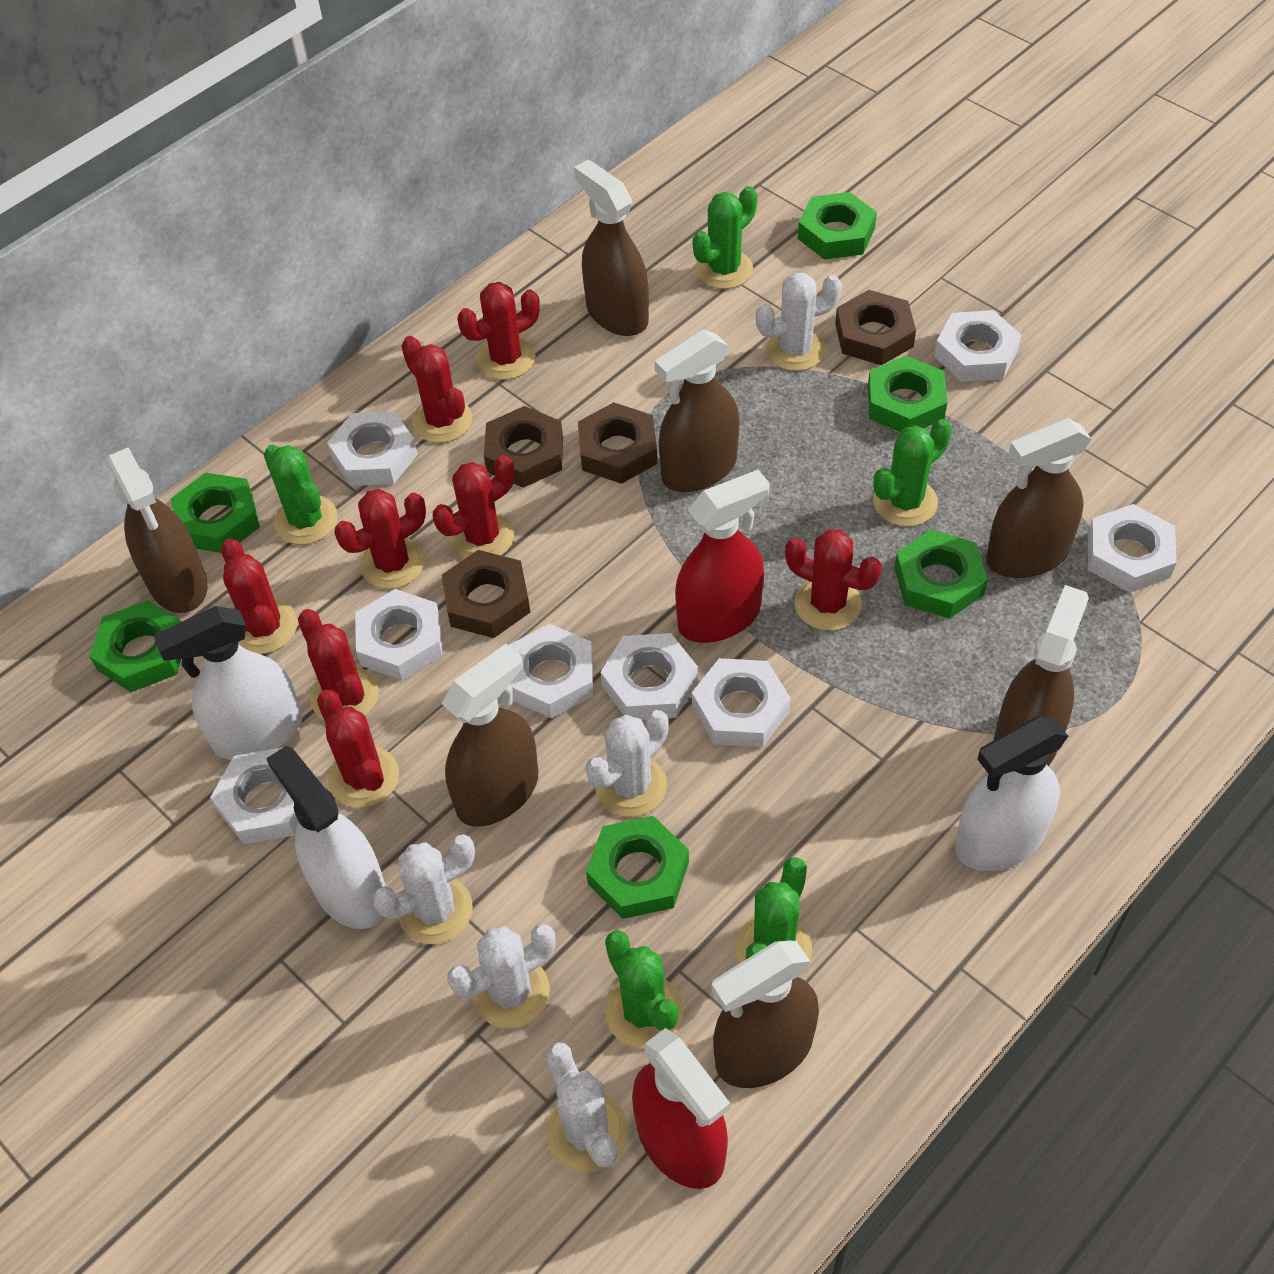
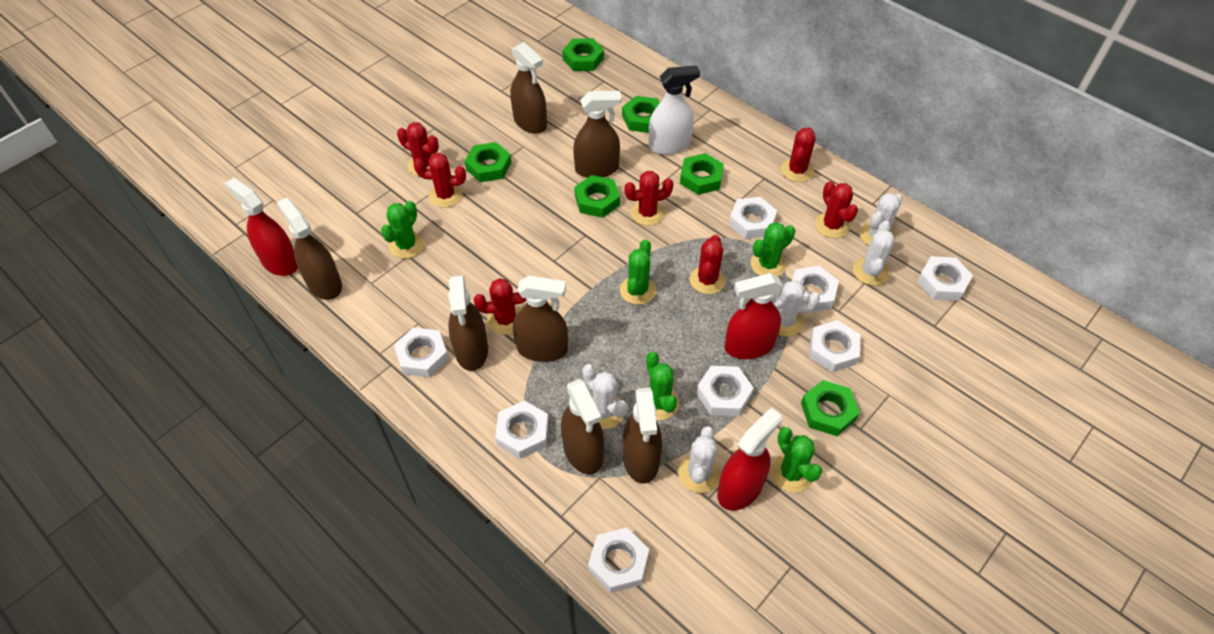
brown nut: [442,550,530,638] [484,406,563,488] [578,402,657,484] [835,290,916,365] = 4 -> none = 0
red cactus: [221,539,297,654] [298,609,379,720] [317,690,399,808] [334,489,426,589] [401,336,472,443] [433,455,514,559] [457,282,540,380] [785,529,882,631] = 8 -> [397,122,439,176] [413,153,466,208] [474,278,527,335] [624,171,674,226] [689,235,726,294] [781,127,815,182] [815,181,858,238] = 7
red spray bottle: [632,1028,730,1189] [675,470,770,643] = 2 -> [225,178,298,276] [717,407,782,510] [725,273,783,359] = 3
white spray bottle: [154,606,303,760] [266,746,386,929] [955,716,1068,871] = 3 -> [649,65,700,155] = 1

